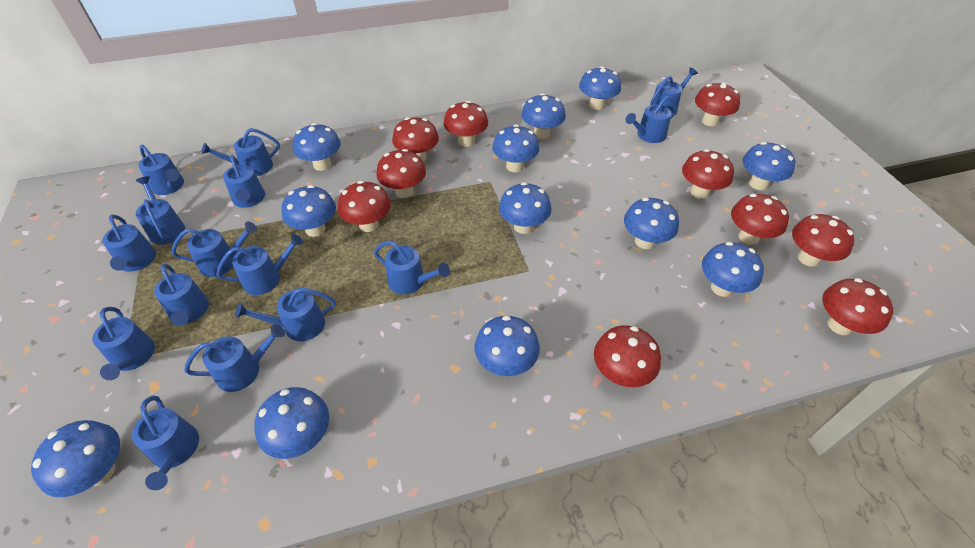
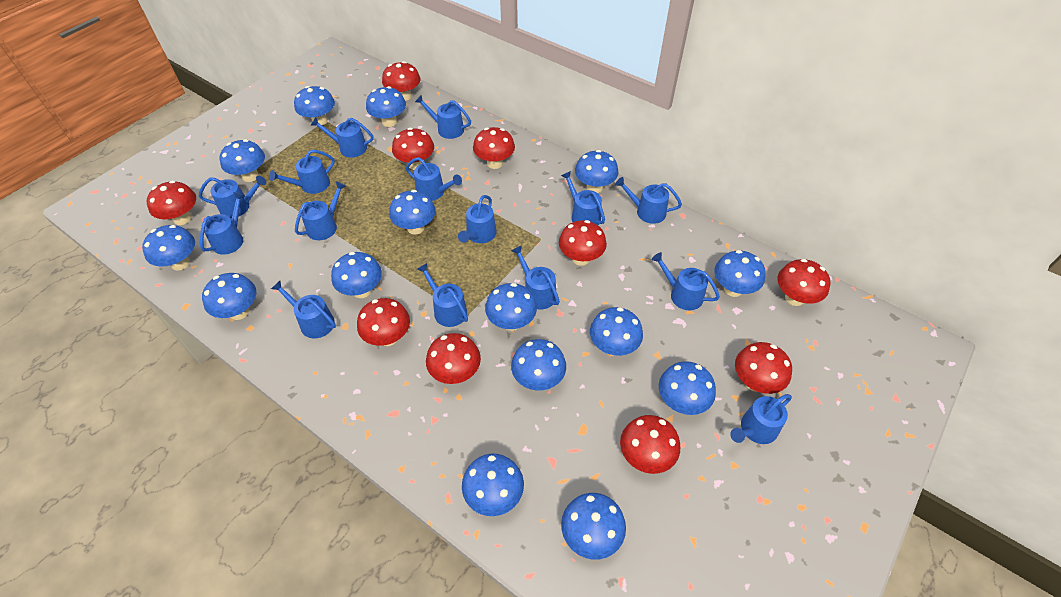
blue mushroom: [31,420,120,497] [254,387,329,459] [281,185,336,237] [292,123,341,171] [474,316,540,376] [492,125,540,172] [499,182,552,234] [521,93,566,139] [579,66,621,110] [624,198,679,249] [702,242,764,297] [742,142,795,190] = 12 -> [142,225,195,271] [202,273,256,320] [220,139,265,182] [294,86,335,126] [331,252,382,298] [366,86,406,127] [389,190,436,235] [462,454,524,516] [485,283,537,331] [511,339,566,390] [561,493,626,560] [575,150,618,193] [590,307,643,356] [659,361,716,415] [714,250,765,297] = 15

